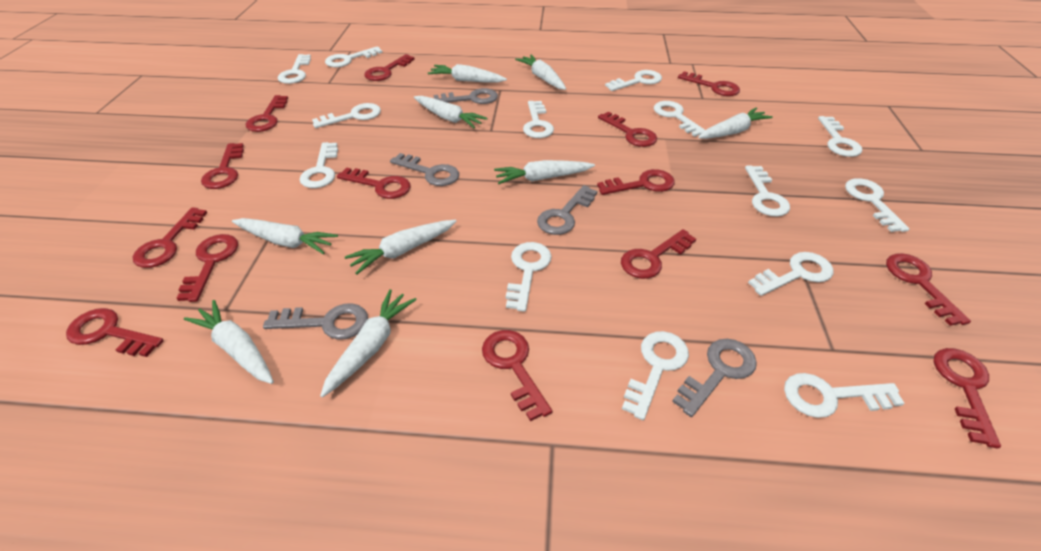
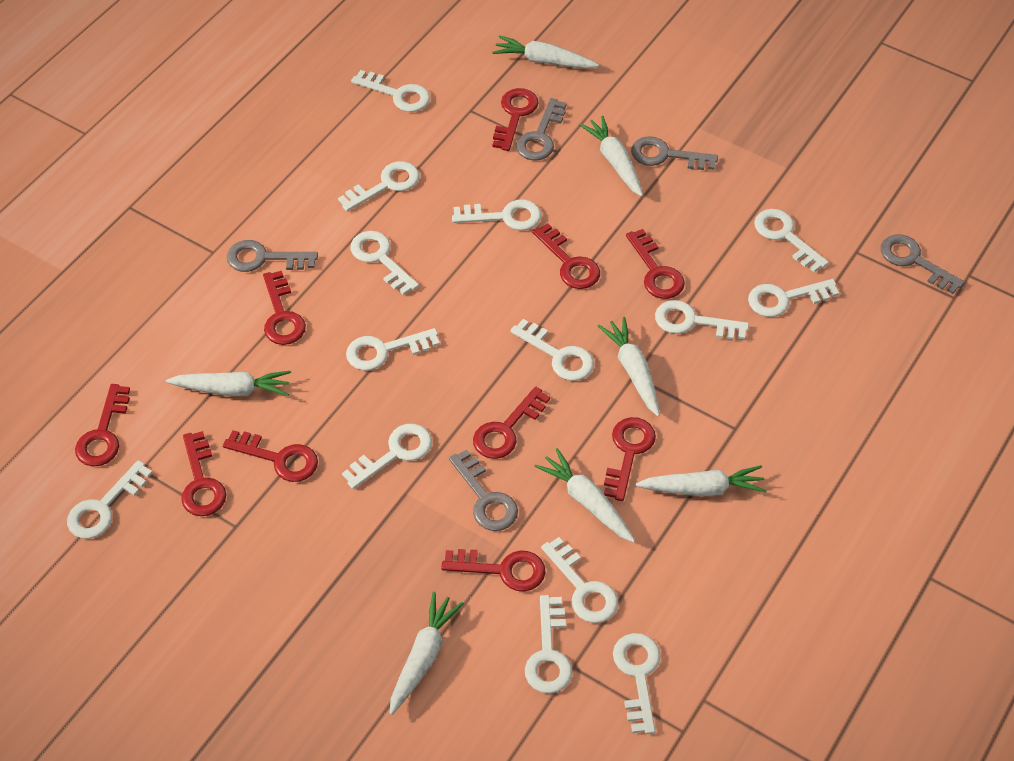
red key: [66,308,164,357] [133,207,207,268] [176,234,238,302] [201,143,244,189] [246,95,288,132] [337,167,411,199] [364,54,415,81] [482,330,552,421] [597,169,675,195] [598,111,657,147] [621,229,696,279] [678,71,740,96] [886,253,971,326] [934,348,1001,449] = 14 -> [75,384,130,467] [181,431,226,516] [223,430,318,482] [263,271,306,345] [441,549,546,592] [473,387,550,459] [493,88,539,151] [532,223,600,289] [604,417,656,501] [626,229,685,299] = 10
white carrot: [184,300,274,384] [232,218,338,254] [320,289,417,397] [345,220,457,275] [414,96,487,128] [428,64,507,82] [494,160,595,184] [515,54,566,90] [698,108,773,139] = 9 -> [166,371,291,396] [389,592,464,715] [493,35,599,69] [534,448,635,543] [579,116,643,197] [598,317,660,416] [635,465,767,496] = 7

